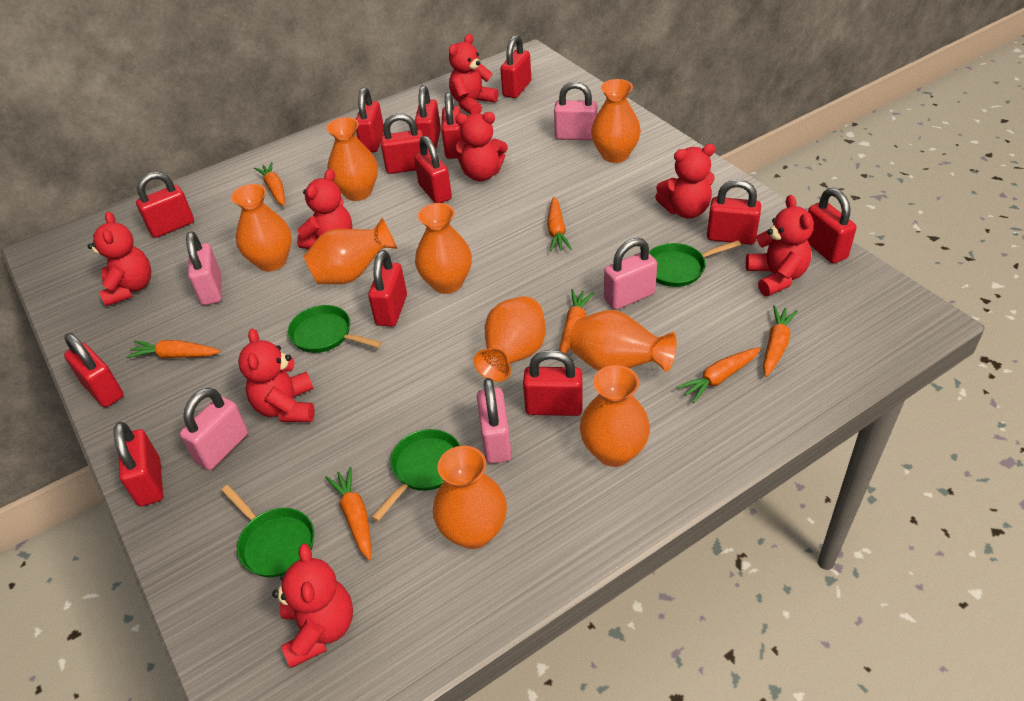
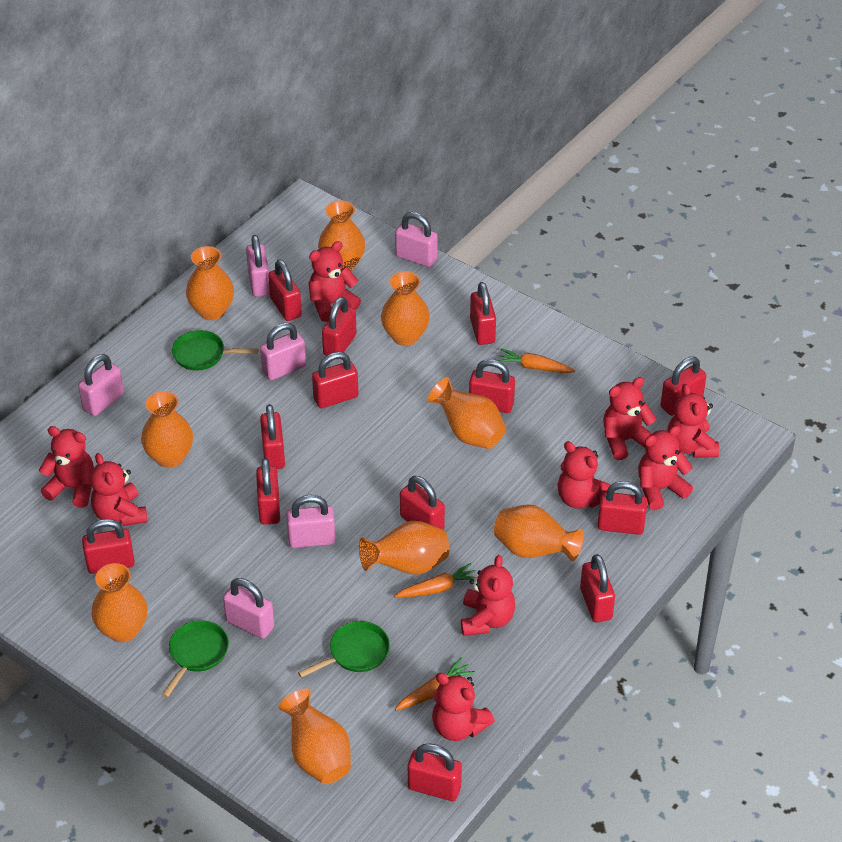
green pan: [221,485,314,577] [288,305,382,353] [371,429,460,522] [649,240,741,287] = 4 -> [162,620,229,698] [172,330,259,370] [298,621,390,678] = 3
orange carrot: [126,340,221,359] [254,162,285,206] [325,467,371,560] [547,197,572,252] [559,289,594,354] [676,347,761,403] [763,305,798,377] = 7 -> [394,563,476,598] [395,657,475,710] [498,348,575,373] = 3
pink padlock: [180,388,248,470] [186,232,222,305] [477,378,512,464] [554,81,597,140] [604,238,657,310] = 5 -> [78,354,124,416] [223,578,274,639] [246,235,270,297] [260,323,306,380] [286,495,335,548] [395,212,438,267] = 6
red teddy bear: [88,212,151,306] [238,329,315,422] [272,543,353,668] [297,169,352,249] [449,34,499,114] [452,112,508,181] [655,144,716,218] [746,195,814,296] = 8 -> [39,426,94,508] [90,453,148,526] [308,241,361,322] [432,673,495,741] [461,555,515,636] [557,441,610,509] [603,377,657,460] [638,426,693,510] [668,384,719,458] = 9

